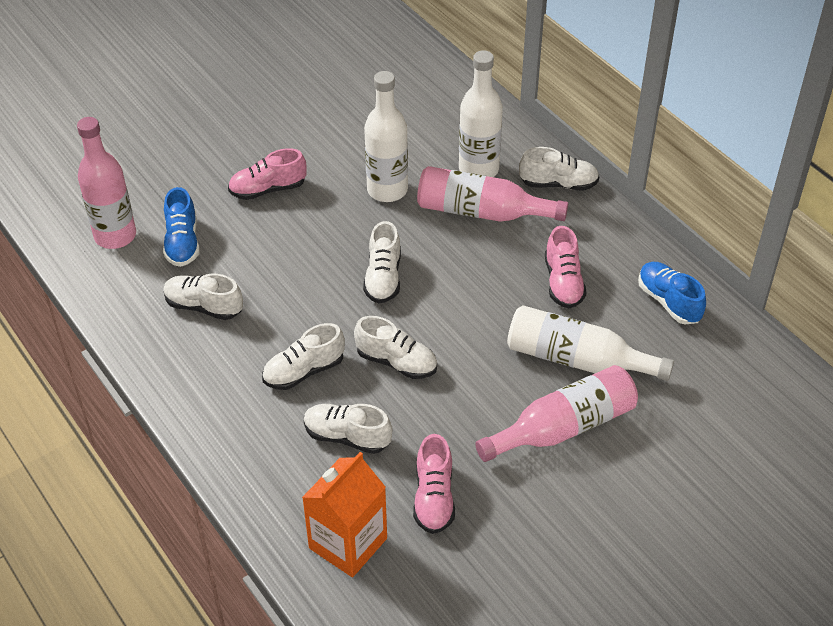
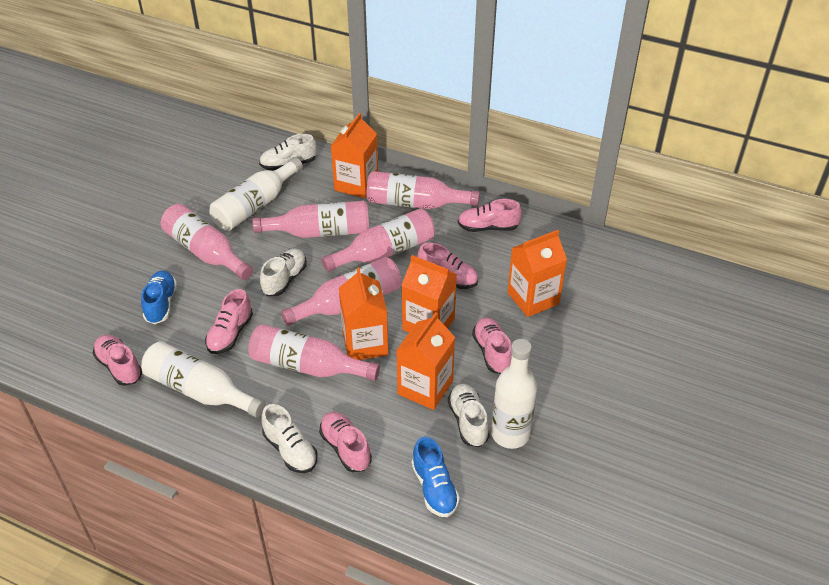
orange carton: [302,452,387,577] = 1 -> [331,113,378,198] [339,268,388,360] [396,312,455,410] [401,255,457,332] [507,230,567,317] = 5
pink bottle: [77,117,136,249] [417,166,568,222] [475,365,638,462] = 3 -> [161,204,253,280] [248,324,380,381] [252,201,369,238] [281,257,402,326] [321,209,435,272] [367,171,480,209] = 6
pink shoe: [228,148,307,200] [413,434,455,534] [545,226,587,308] = 3 -> [93,335,142,386] [205,289,253,354] [319,412,372,472] [417,243,478,289] [458,199,522,232] [472,317,512,374] = 6
white shoe: [163,274,243,320] [262,323,345,390] [304,404,393,454] [354,316,437,379] [363,221,401,303] [519,147,599,191] = 6 -> [259,134,317,171] [260,248,307,296] [261,404,318,473] [448,384,490,447] = 4

